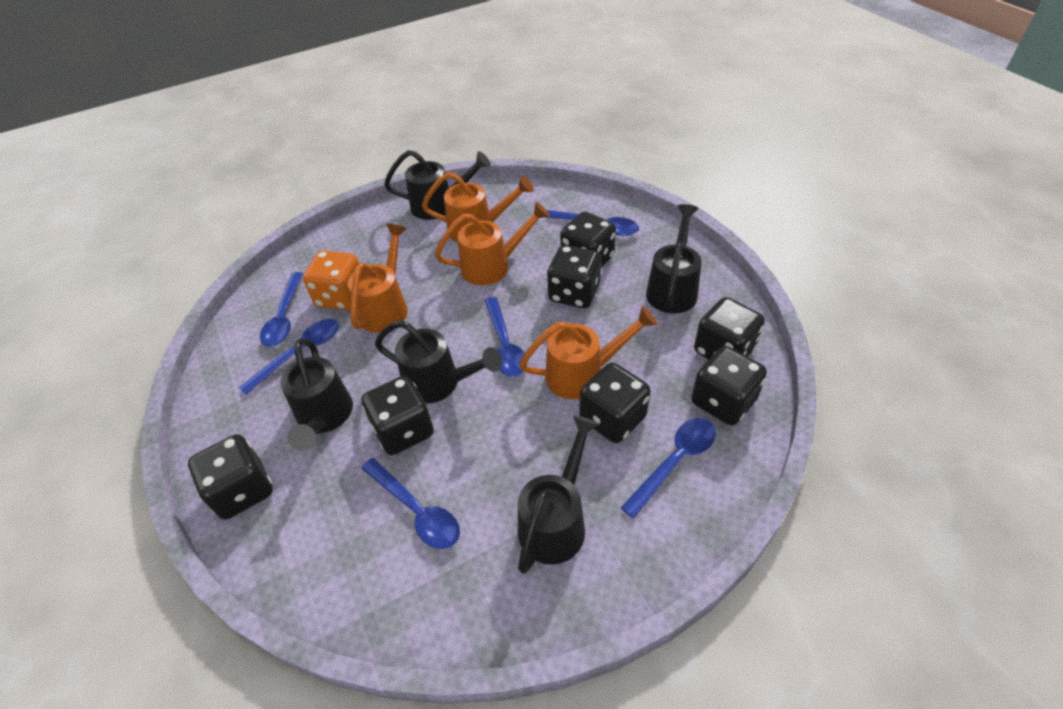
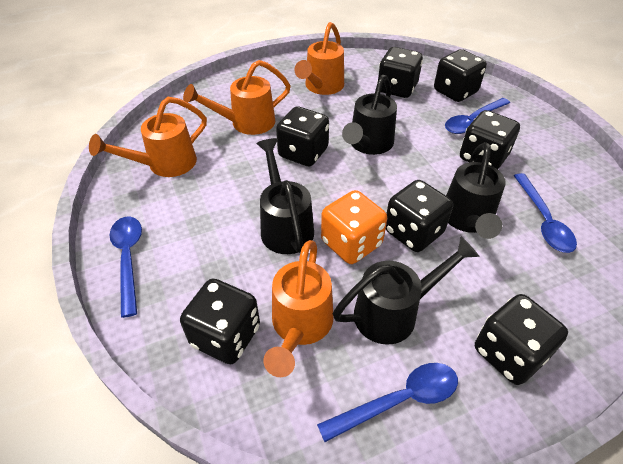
black watering can: [281,338,353,451] [375,320,502,403] [384,150,491,220] [518,415,599,574] [646,204,701,314] = 5 -> [256,138,314,254] [333,236,480,345] [342,75,397,155] [446,142,506,239] = 4
blue spoon: [238,319,339,395] [260,272,303,347] [361,458,460,549] [485,297,527,377] [547,210,639,236] [621,418,716,518] = 6 -> [109,217,142,318] [317,363,458,442] [445,98,510,134] [514,173,577,253] = 4

